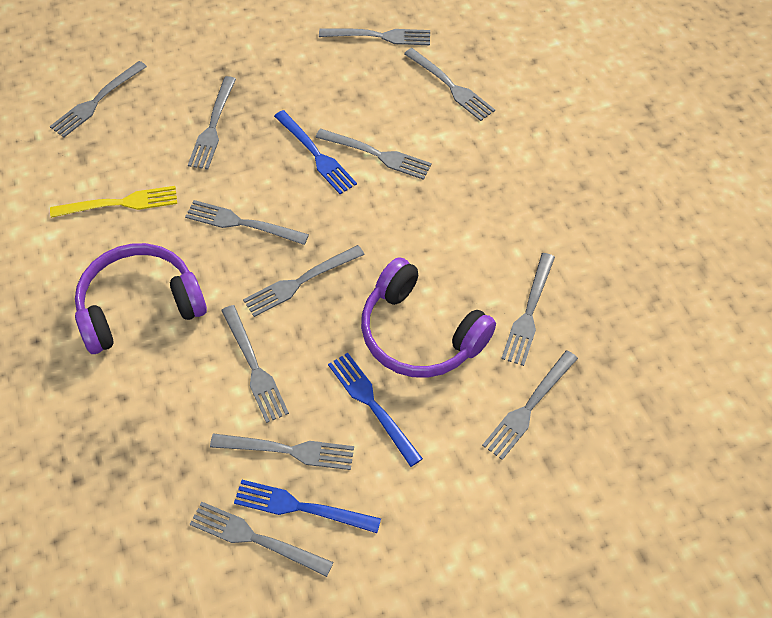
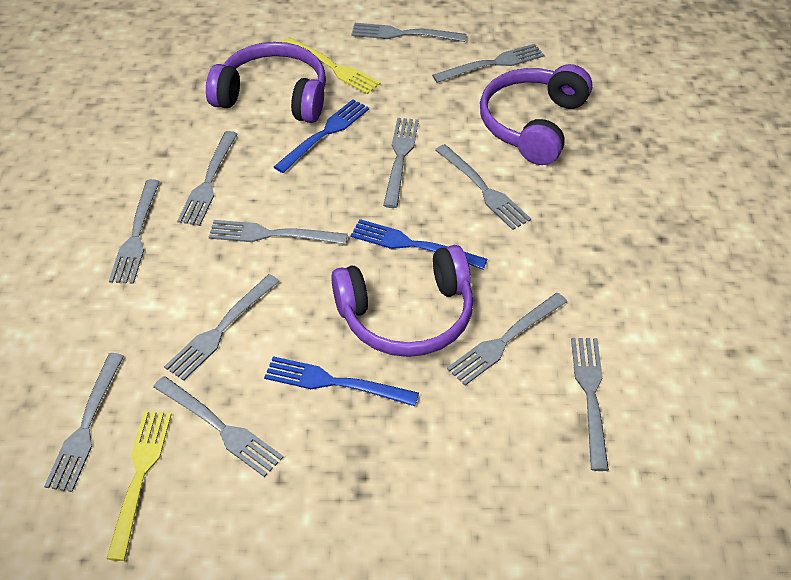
purple headphones: [75,243,207,354] [361,257,496,378] = 2 -> [206,42,326,123] [331,245,473,357] [480,64,592,165] = 3
yellow fork: [50,186,177,218] = 1 -> [106,411,172,561] [283,37,381,94] = 2

